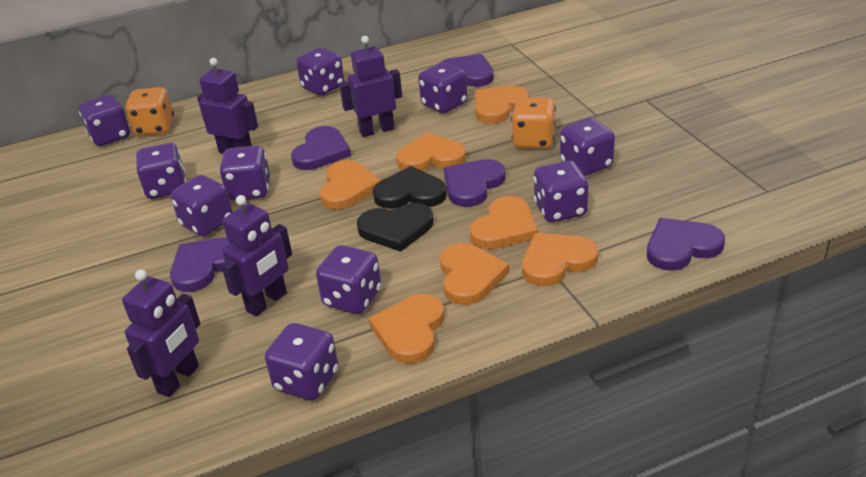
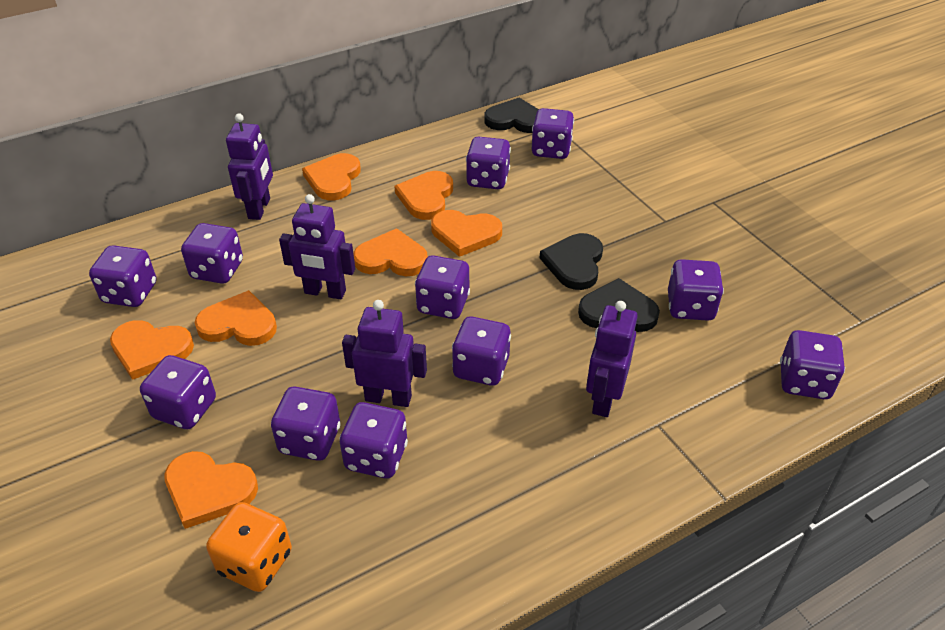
black heart: [357,203,434,252] [373,166,447,209] = 2 -> [484,98,539,133] [540,233,603,290] [578,278,660,332] = 3
orange dice: [125,87,174,136] [511,97,556,149] = 2 -> [206,502,292,592] = 1
purple dice: [79,95,130,146] [135,143,186,199] [171,175,233,236] [219,146,270,201] [265,323,339,401] [296,47,344,96] [316,245,382,314] [418,62,468,114] [534,161,589,222] [560,118,615,176] = 10 -> [89,245,156,307] [140,355,216,429] [181,223,243,284] [271,387,340,461] [340,402,408,479] [415,256,470,319] [452,316,511,386] [466,137,511,189] [532,108,574,159] [668,259,724,321] [780,330,845,399] = 11
purple heart: [170,237,230,292] [291,126,351,170] [440,54,494,87] [444,159,506,207] [647,218,725,271] = 5 -> none = 0

